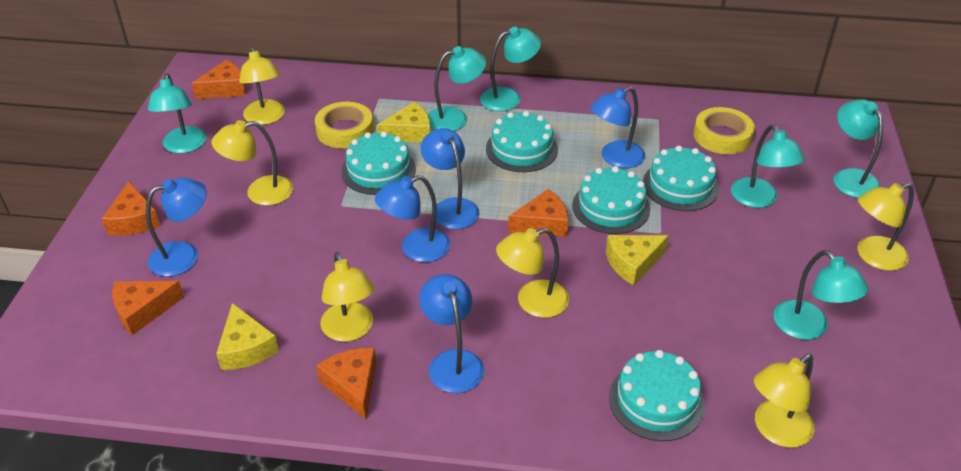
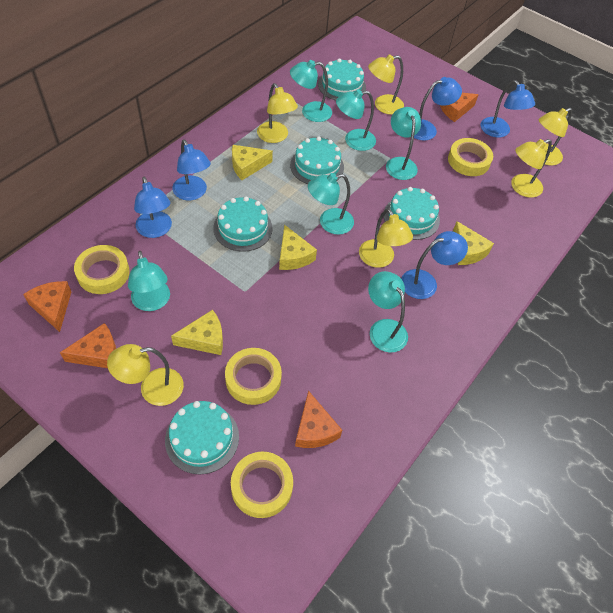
orange cheese: [102,181,160,236] [113,281,184,335] [191,60,246,99] [316,348,376,419] [508,189,568,237] = 5 -> [23,281,72,332] [60,323,116,368] [295,390,342,448] [440,93,479,122] = 4
yellow cheese: [216,303,279,370] [377,102,430,142] [606,235,669,286] = 3 -> [171,310,223,355] [232,145,273,180] [279,225,317,270] [453,221,494,265] = 4
yellow tape: [315,102,374,148] [694,107,755,154] = 2 -> [74,245,130,294] [225,348,282,405] [231,452,293,518] [448,138,493,176] = 4

